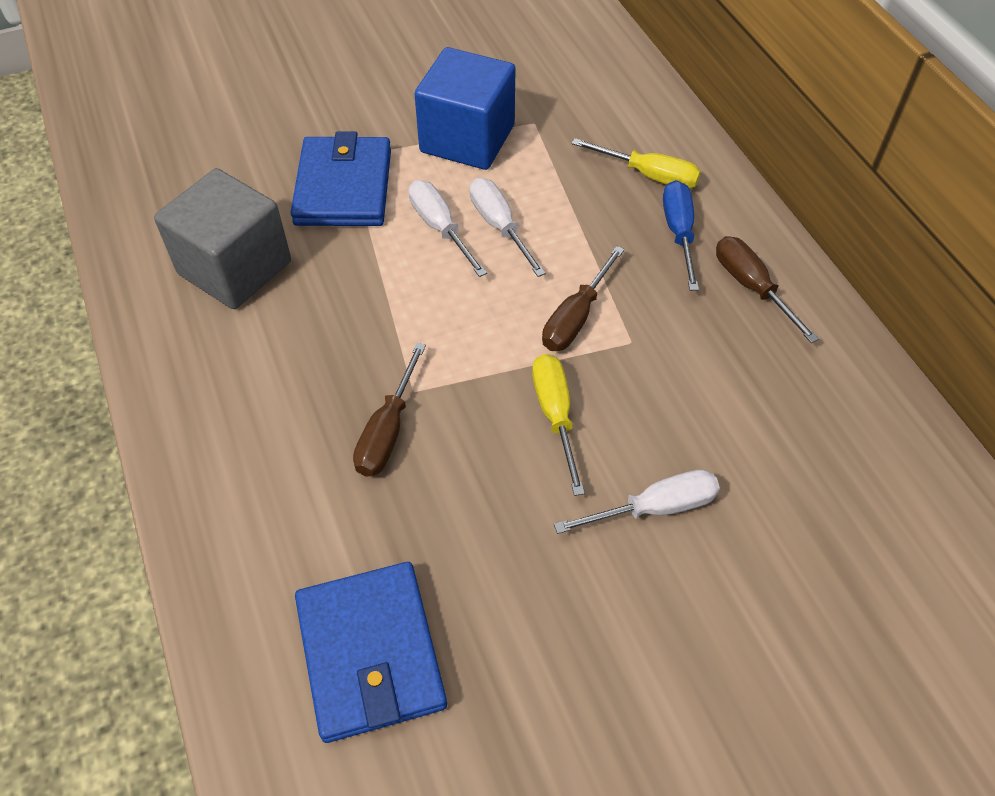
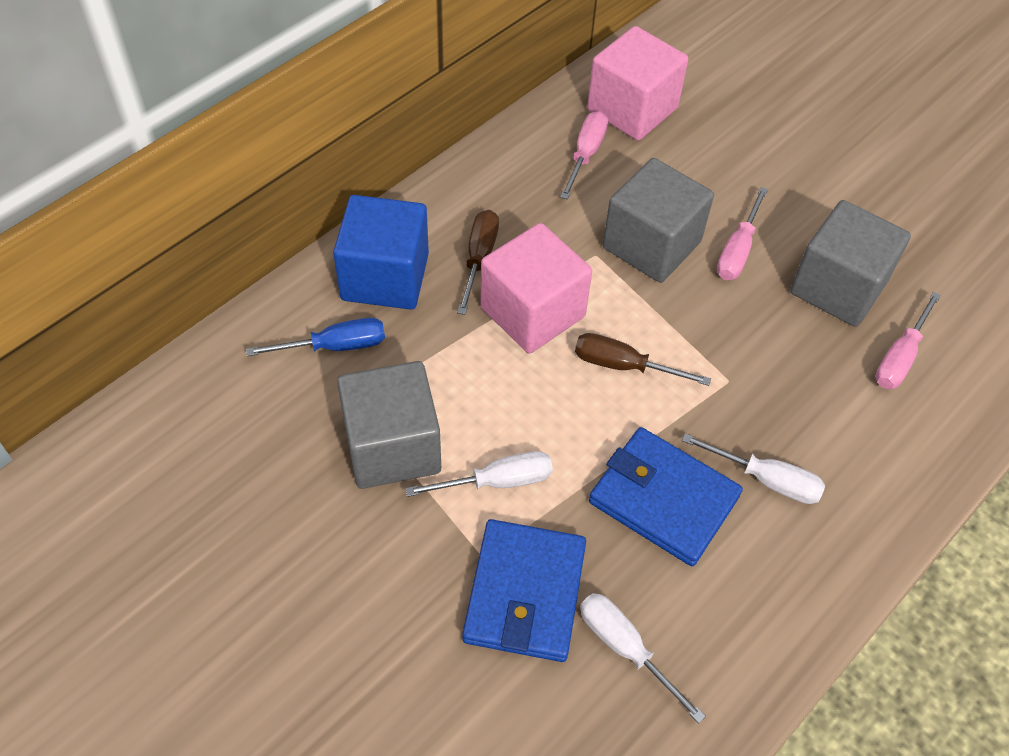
brown screwdriver: [353,342,426,477] [542,246,624,351] [716,236,819,343] = 3 -> [457,210,499,315] [575,333,711,386] = 2
grey cube: [154,168,291,309] = 1 -> [337,361,441,489] [603,158,714,283] [790,200,911,327] = 3
pink cube: none = 0 -> [480,223,592,353] [587,26,688,141] = 2
pink screwdriver: none = 0 -> [560,111,608,200] [717,187,768,280] [875,292,941,389] = 3
yellow screwdriver: [532,354,585,496] [572,138,701,189] = 2 -> none = 0

